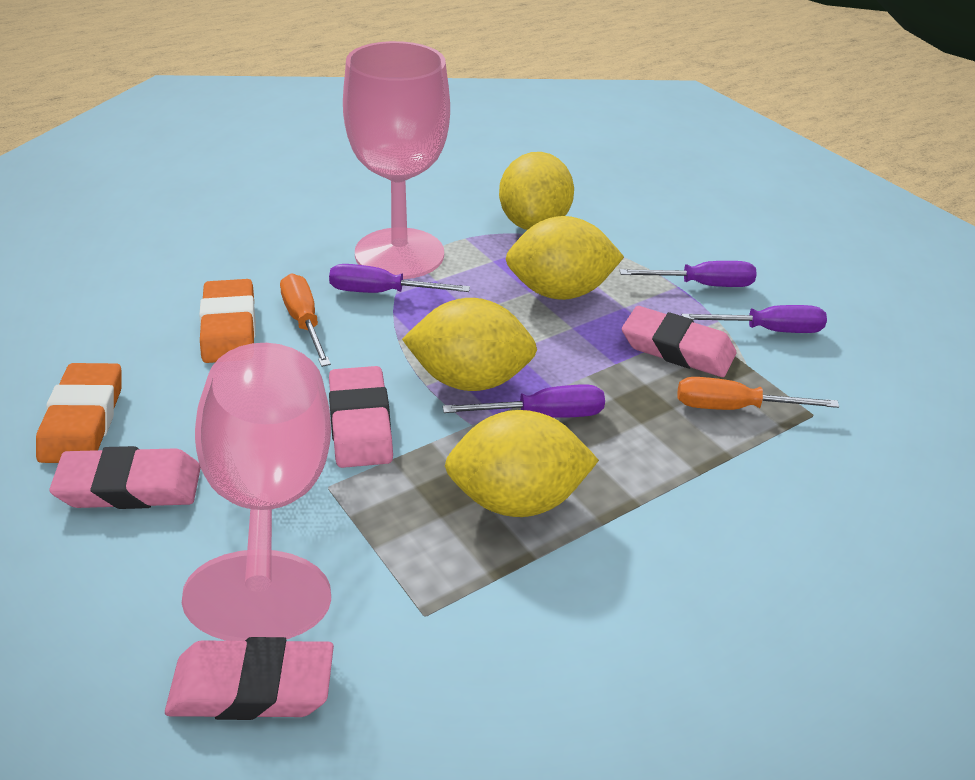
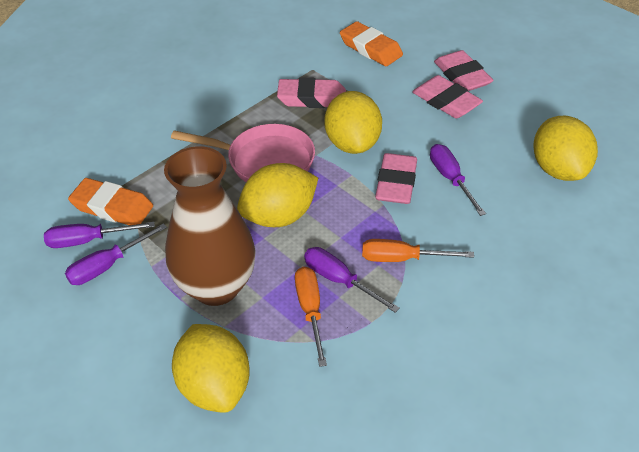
brown vase: none = 0 -> [164,146,256,306] = 1
pink goblet: [182,343,331,641] [343,41,450,279] = 2 -> none = 0
pink pan: none = 0 -> [171,124,315,182] = 1

